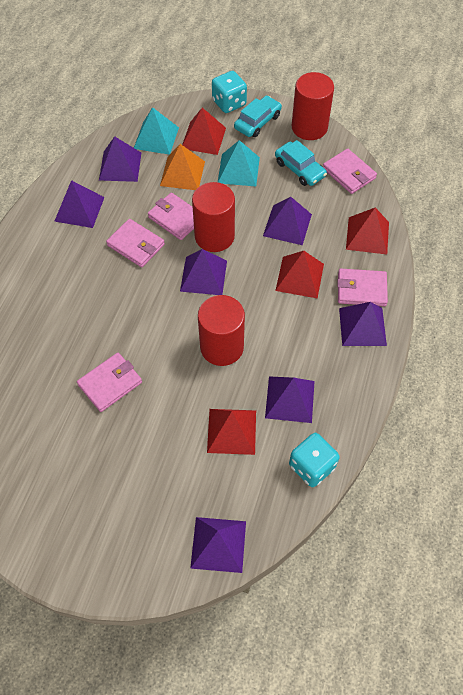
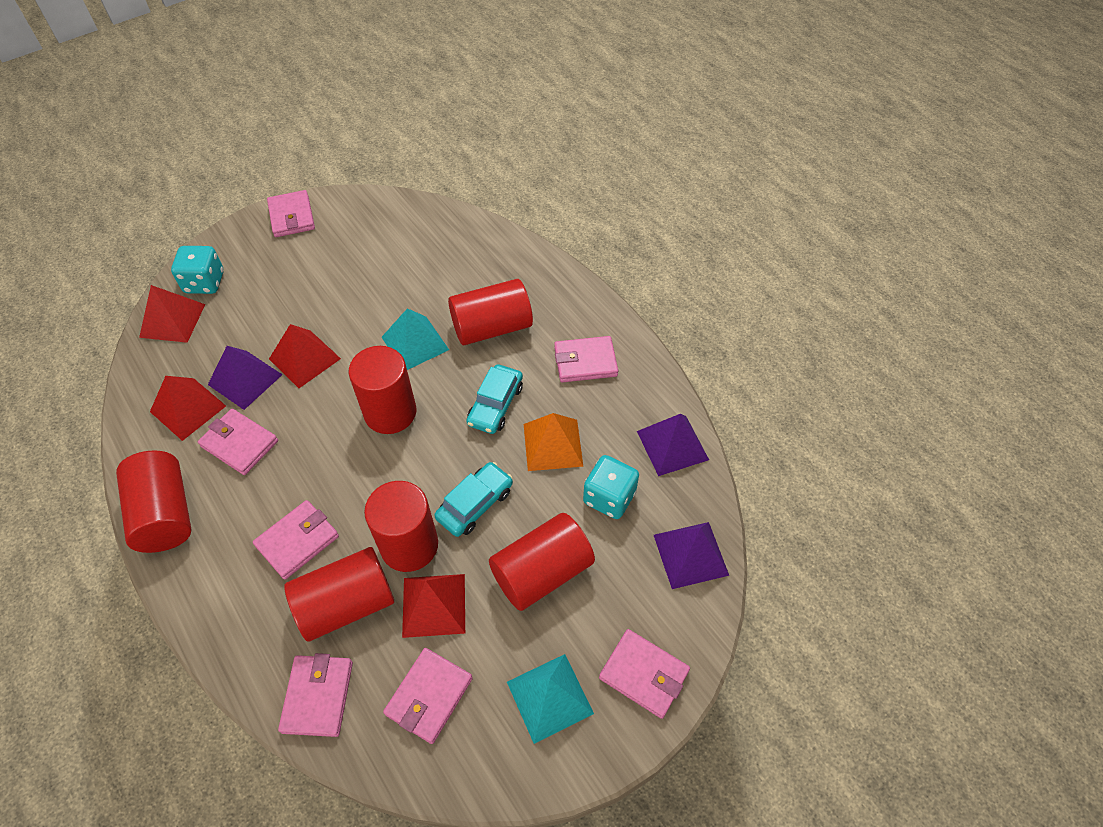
pink wallet: [77,353,142,412] [106,219,165,267] [148,193,194,240] [323,149,377,194] [337,269,388,307] = 5 -> [198,409,278,475] [253,500,339,580] [267,190,315,237] [278,653,353,737] [383,648,473,744] [554,336,618,382] [599,629,690,719] = 7
purple pyramid: [54,180,105,228] [99,136,141,182] [180,249,227,295] [190,517,246,573] [263,197,312,245] [265,376,315,423] [339,302,387,346] = 7 -> [208,346,283,410] [637,414,709,476] [654,522,729,589] = 3
red cylinder: [192,182,235,252] [198,295,245,366] [292,72,334,140] = 3 -> [116,450,192,553] [284,547,394,642] [349,346,416,434] [364,481,438,572] [448,279,533,345] [489,513,595,611] = 6

